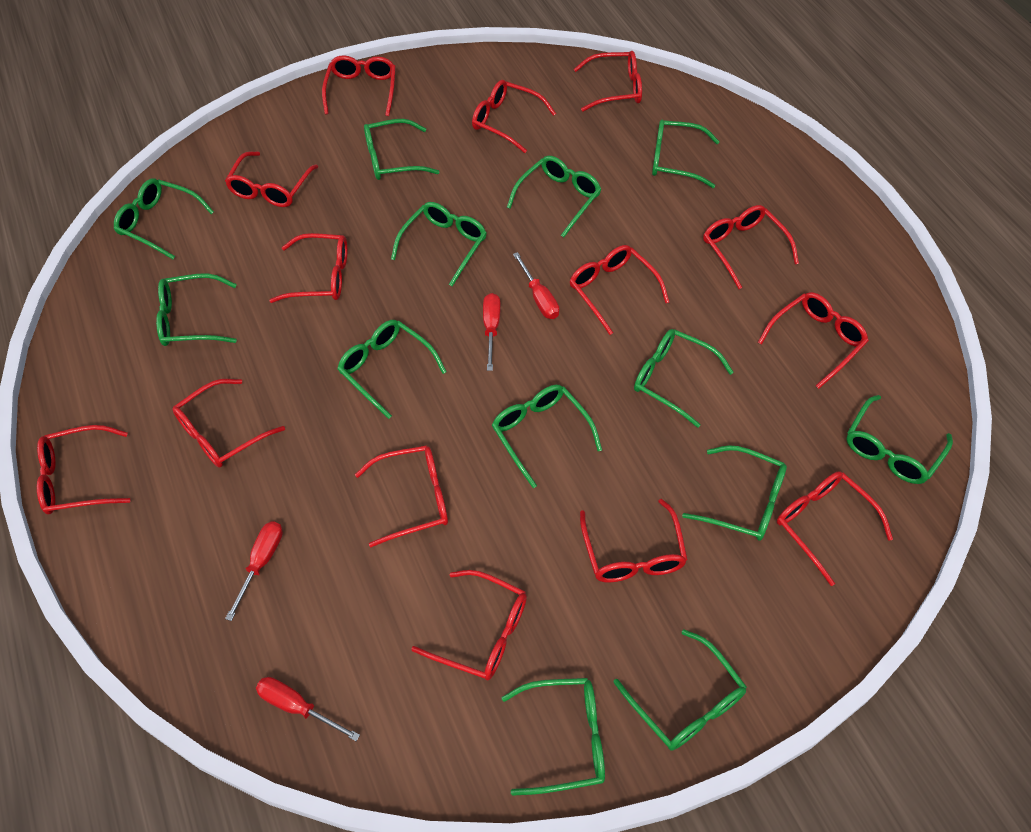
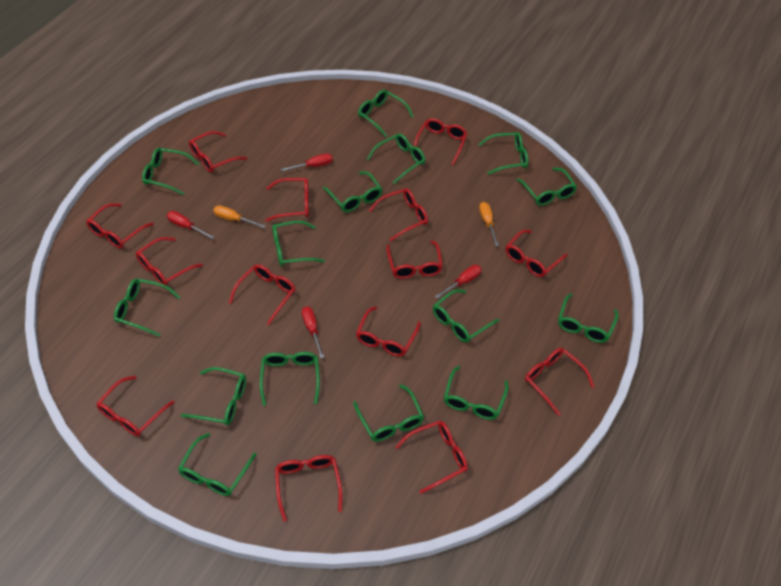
green glasses: [114,179,214,259] [156,274,237,346] [337,320,447,419] [364,119,439,180] [391,202,487,286] [492,385,602,488] [501,678,605,796] [507,156,602,237] [613,629,747,751] [634,329,733,428] [652,120,720,188] [682,446,787,541] [846,395,953,484] = 13 -> [114,279,181,336] [142,148,199,195] [178,433,257,496] [181,367,246,425] [260,352,320,406] [272,221,325,266] [323,171,382,212] [353,384,424,442] [358,90,414,137] [367,133,425,184] [433,289,499,343] [444,366,508,420] [479,132,528,175] [517,168,577,206] [558,294,619,343] = 15
orange screwdriver: none = 0 -> [213,205,266,228] [479,202,499,246] = 2

